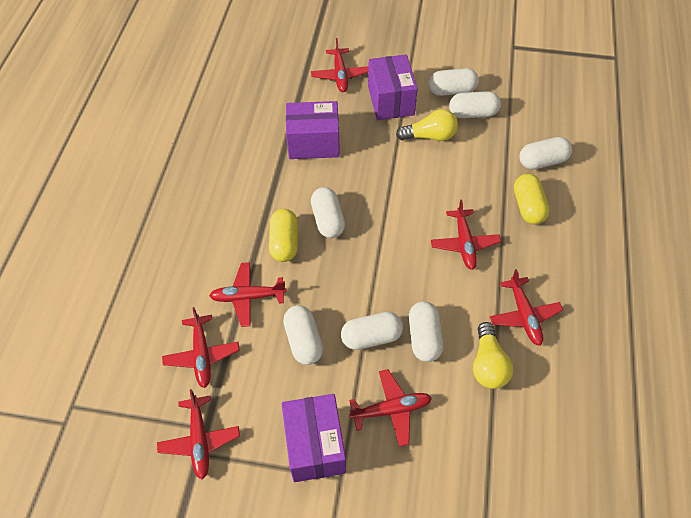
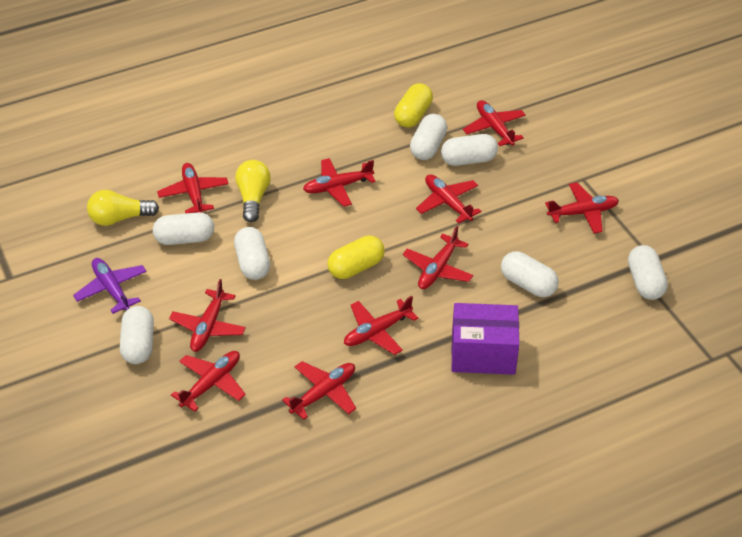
purple box: [282,394,346,482] [286,101,340,159] [368,55,418,120] = 3 -> [451,303,520,375] = 1
purple plane: none = 0 -> [73,258,147,314] = 1
red plane: [157,389,240,480] [162,307,240,388] [209,262,287,327] [311,38,369,92] [349,369,432,447] [431,200,501,270] [490,269,563,346] = 7 -> [157,163,229,213] [169,279,246,352] [171,351,246,412] [282,361,356,420] [303,158,376,207] [344,296,419,355] [403,226,473,289] [416,174,482,224] [463,100,526,146] [545,182,619,233] = 10

